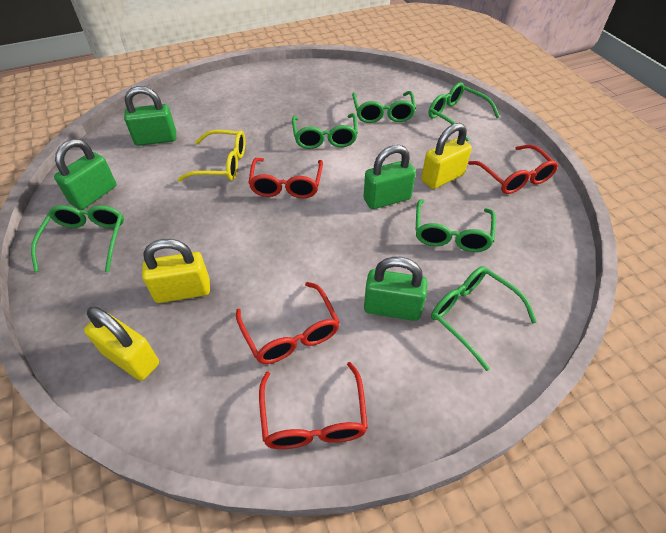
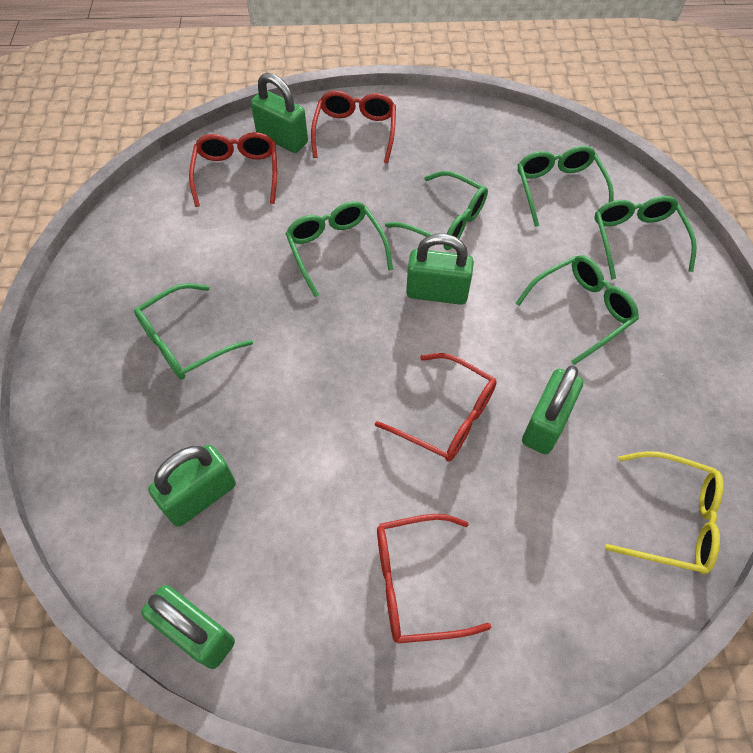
green padlock: [54,139,117,210] [124,86,176,146] [364,145,416,209] [364,257,428,321] = 4 -> [141,585,235,669] [148,445,236,527] [251,73,308,153] [406,234,474,305] [522,366,583,454] = 5
yellow padlock: [84,306,159,381] [142,239,210,303] [421,123,472,189] = 3 -> none = 0

